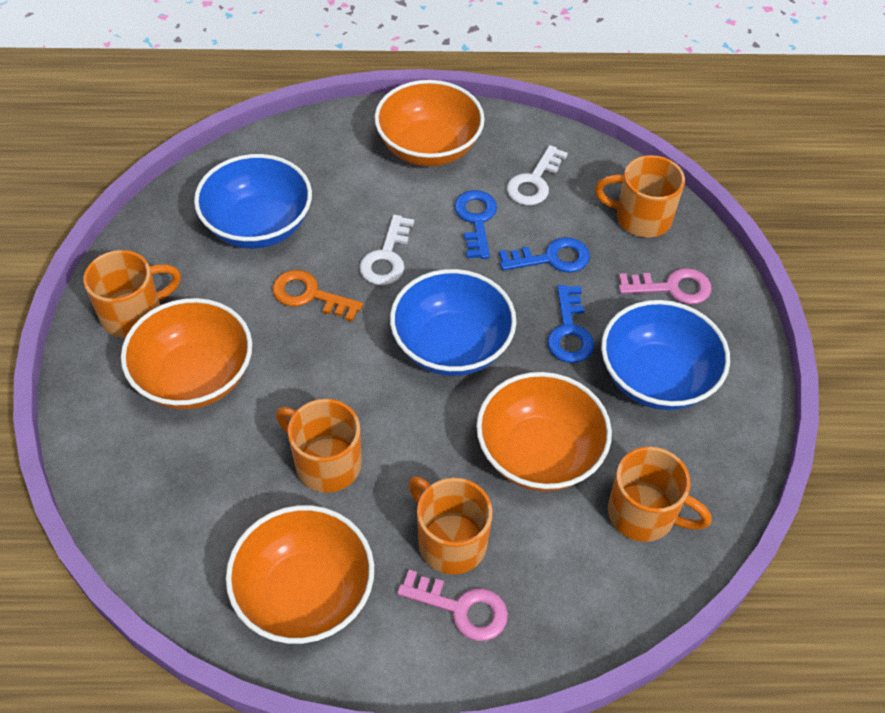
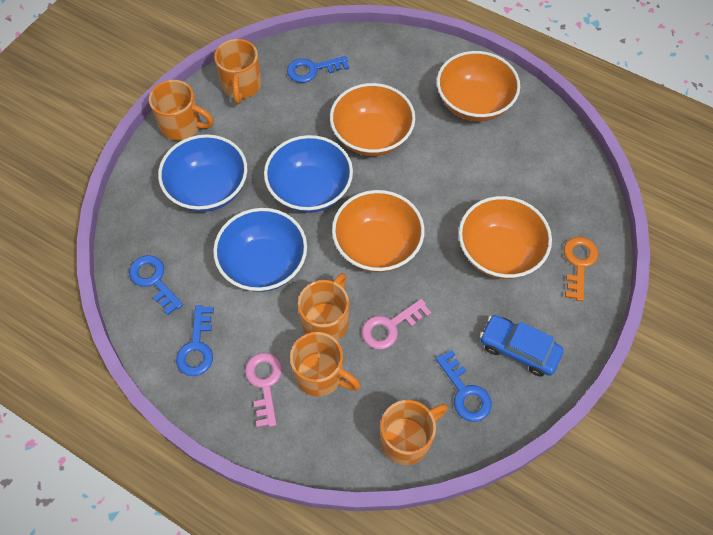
blue car: none = 0 -> [480,315,564,376] = 1
blue key: [454,190,497,259] [499,237,590,273] [547,285,594,363] = 3 -> [129,255,183,315] [176,305,214,376] [287,56,349,83] [436,350,492,422] = 4
white key: [359,215,414,285] [507,145,568,206] = 2 -> none = 0

